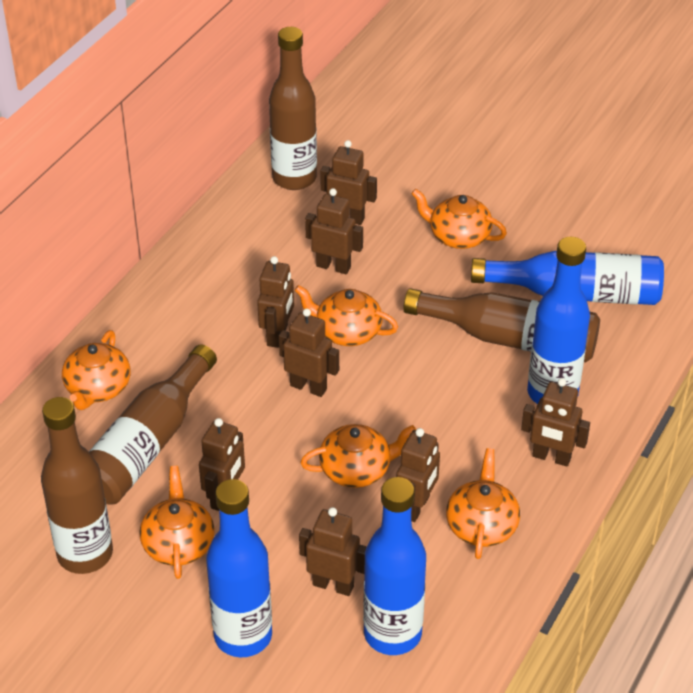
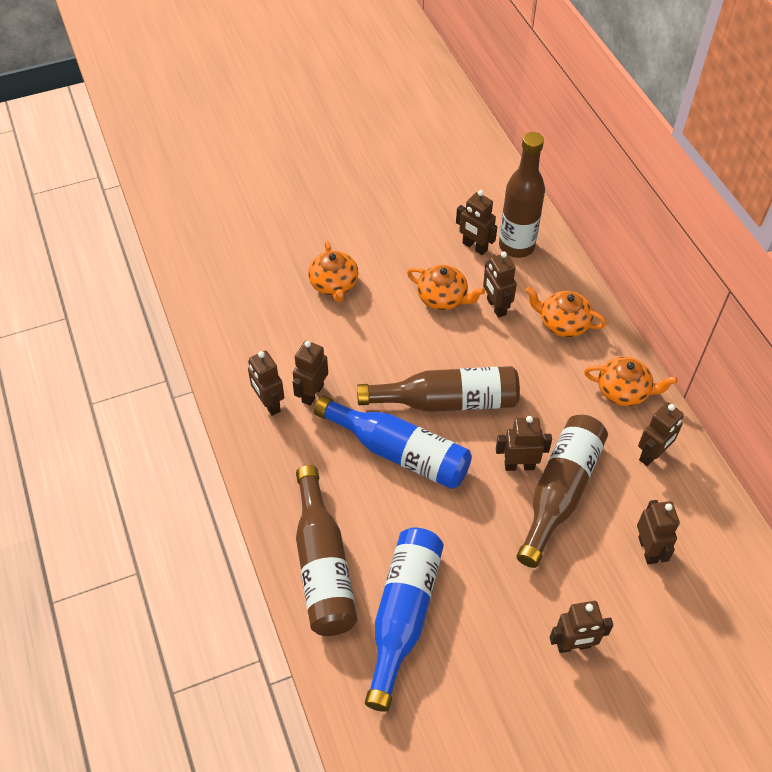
blue bottle: [206,479,272,657] [363,477,426,655] [471,251,664,305] [527,237,590,404] = 4 -> [314,396,472,489] [365,528,444,712] = 2
orange teapot: [62,330,130,410] [139,466,215,579] [294,285,398,346] [300,424,416,488] [411,189,507,249] [446,448,520,559] = 6 -> [308,241,359,302] [407,265,485,310] [525,287,606,337] [584,357,678,406] = 4

